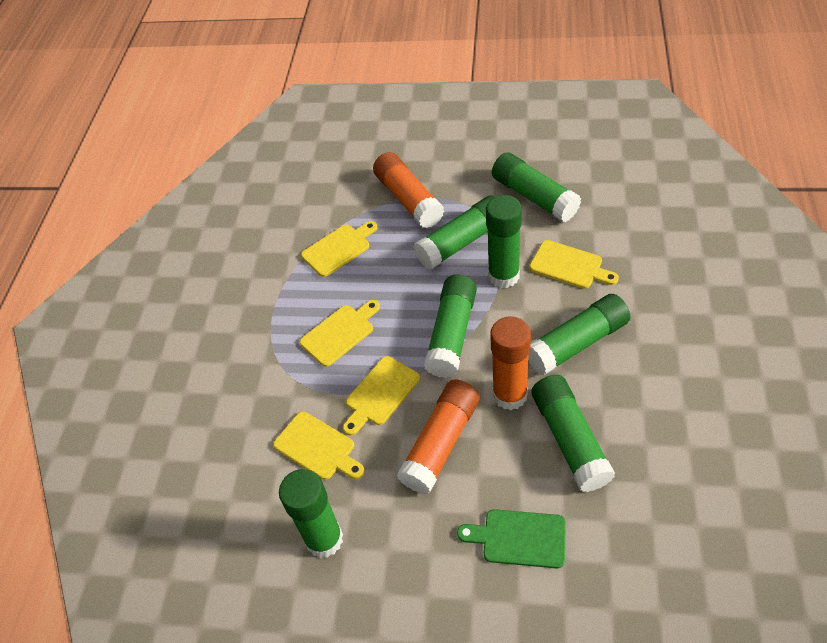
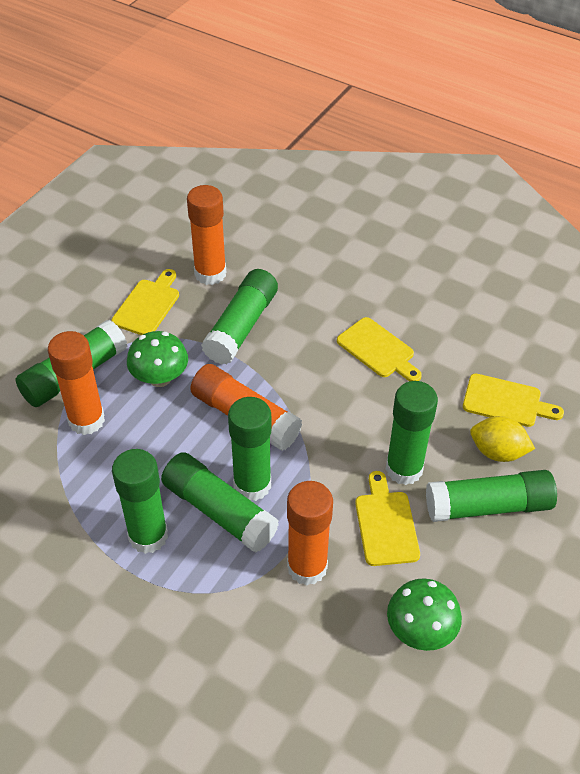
green cutting board: [457,509,566,569] = 1 -> none = 0
green mushroom: none = 0 -> [127,331,188,387] [387,578,462,651] = 2
orange glue stick: [373,152,444,228] [397,379,480,494] [490,316,531,410] = 3 -> [48,331,105,435] [187,185,226,285] [190,364,302,451] [287,481,333,585] = 4
yellow cutting board: [273,411,364,480] [300,300,380,367] [301,221,377,277] [343,356,420,436] [529,240,619,289] = 5 -> [111,269,179,335] [337,317,422,381] [355,471,420,566] [463,373,564,427] = 4
yellow lemon: none = 0 -> [470,416,535,462] = 1

